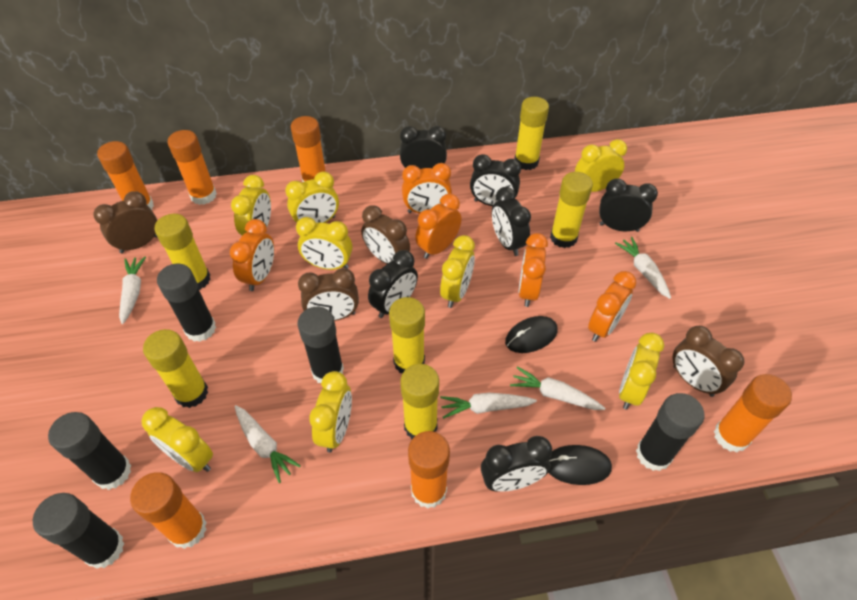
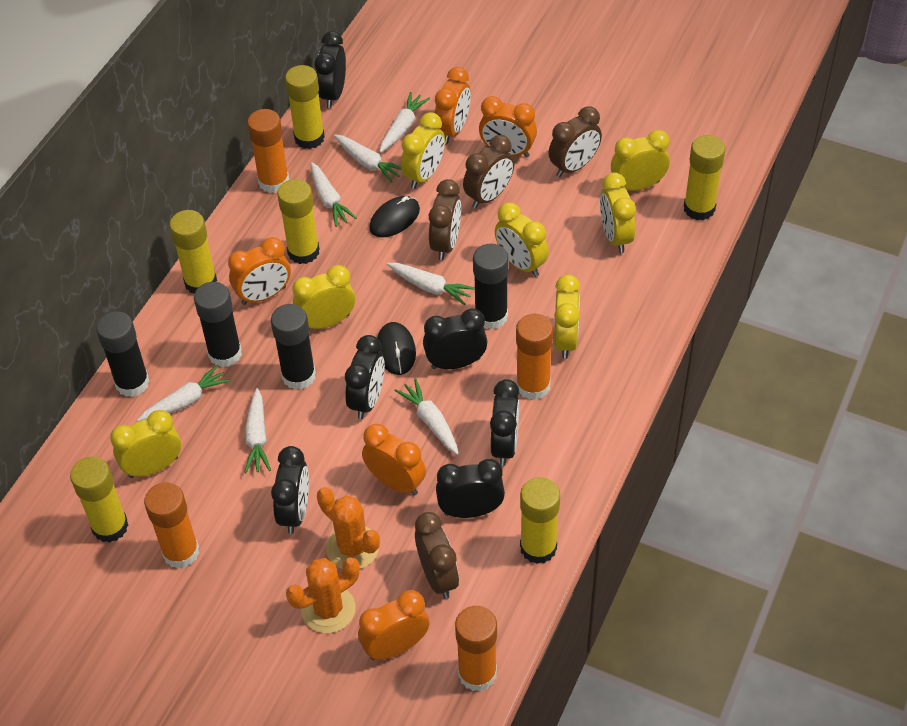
black glue stick: [33,493,125,569] [48,412,131,490] [157,264,216,342] [297,307,344,383] [636,393,704,471] = 5 -> [96,311,150,397] [194,282,242,367] [271,304,316,390] [473,244,509,330] = 4
orange cactus: none = 0 -> [286,557,359,633] [317,487,380,569] = 2
orange glue stick: [97,141,154,210] [130,472,207,549] [168,130,217,205] [291,116,326,182] [408,431,450,509] [714,374,792,452] = 6 -> [144,482,199,568] [247,109,289,193] [455,606,497,692] [516,314,553,400] = 4
white carrot: [119,257,146,324] [234,405,301,483] [440,393,537,419] [510,367,605,410] [615,237,671,299] = 5 -> [137,364,230,422] [244,388,271,473] [311,162,357,227] [334,135,401,183] [380,92,430,153] [387,263,475,305] [394,379,459,455] = 7
yellow clock: [142,407,213,472] [231,175,271,236] [285,172,339,223] [296,217,352,270] [309,371,352,453] [440,235,475,308] [575,139,627,192] [619,333,664,410] = 8 -> [110,410,181,478] [292,265,355,329] [401,112,445,189] [495,203,549,277] [554,275,580,359] [600,172,636,253] [611,130,670,191] = 7

